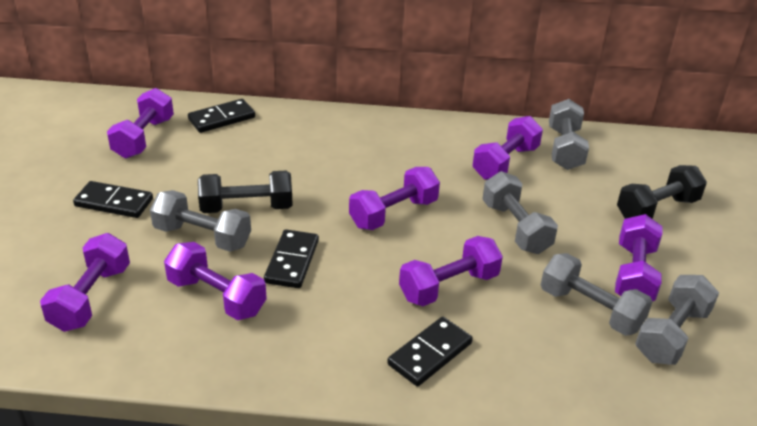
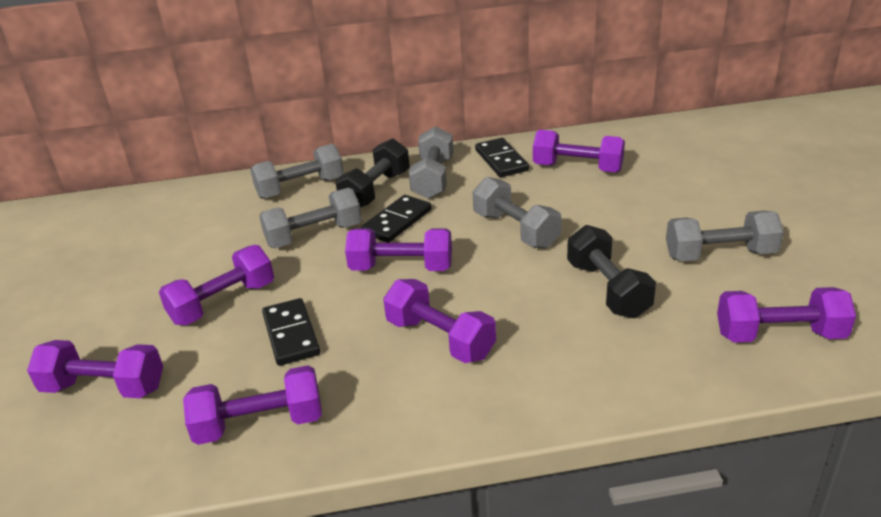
black domino: [73,181,153,218] [188,99,255,133] [264,229,319,288] [387,317,473,386] = 4 -> [262,298,320,366] [361,195,431,243] [475,138,529,177] = 3

